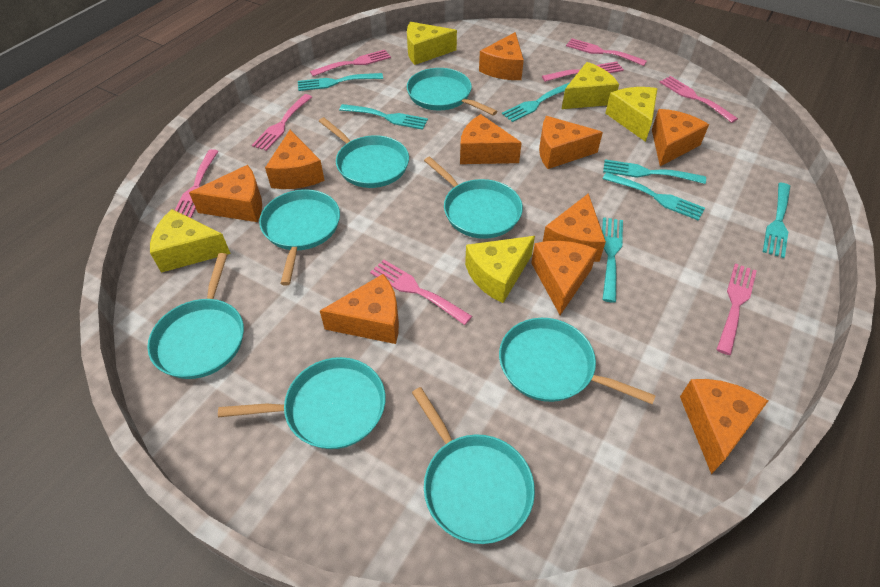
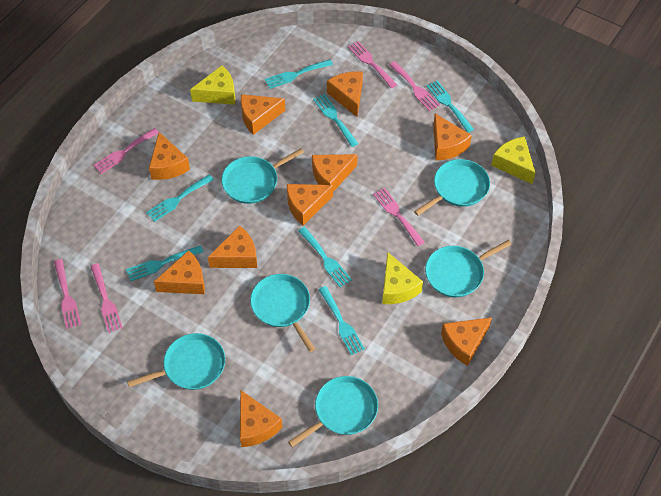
pink fork: [175,149,219,218] [252,94,312,151] [310,50,391,77] [370,260,472,325] [542,61,624,82] [566,38,647,66] [659,76,738,123] [716,264,757,355] = 8 -> [54,259,81,329] [90,263,123,333] [93,128,159,174] [348,41,397,89] [373,188,425,246] [389,61,440,111] = 6
turquoise pan: [147,253,244,379] [218,357,386,449] [259,189,340,285] [319,117,409,188] [407,68,497,115] [412,387,535,544] [424,157,523,239] [499,318,656,404] = 8 -> [127,333,225,390] [221,148,304,204] [250,274,315,352] [288,376,378,447] [414,159,490,216] [425,240,512,297] = 6
yellow cheese: [150,209,231,273] [407,22,457,65] [465,236,535,303] [562,62,619,109] [605,87,657,142] = 5 -> [190,65,235,105] [382,252,423,304] [491,136,535,184] = 3

